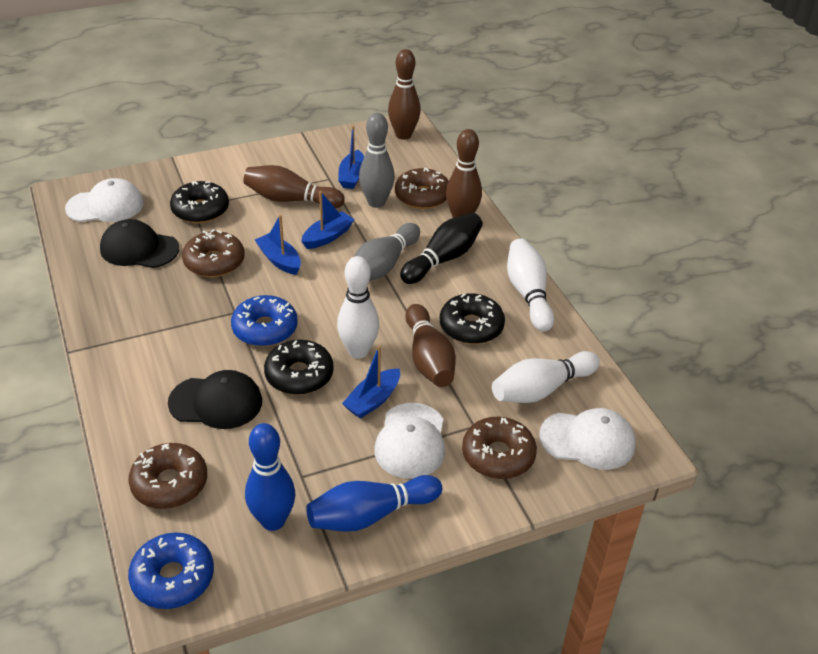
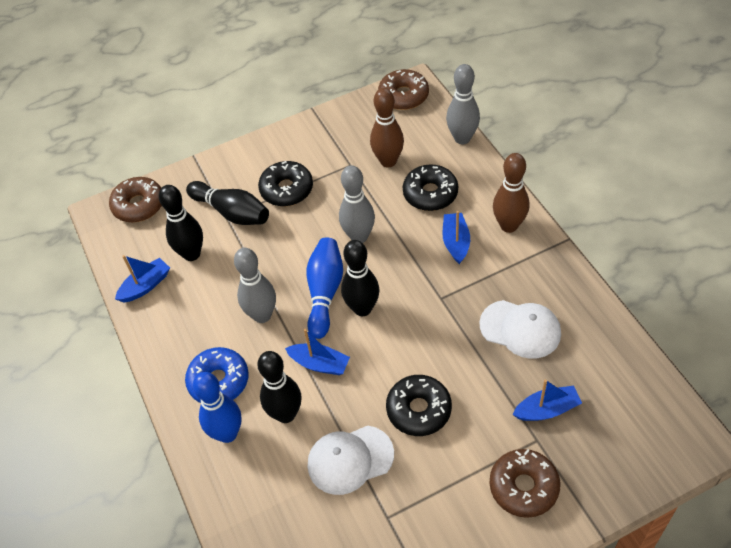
black bowling pin: [400,213,483,284] = 1 -> [159,185,203,261] [186,181,269,225] [257,351,302,423] [341,240,379,316] = 4
black cap: [100,219,179,268] [168,370,262,429] = 2 -> none = 0
blue donut: [128,532,214,609] [231,295,298,347] = 2 -> [185,347,249,403] = 1
brown bowling pin: [243,165,345,208] [388,49,421,140] [405,304,456,387] [446,129,482,218] = 4 -> [370,88,404,167] [493,153,529,233] = 2
brown donut: [129,443,207,509] [182,229,245,277] [395,168,449,209] [462,417,537,479] = 4 -> [109,177,162,223] [378,69,429,110] [489,449,560,518] = 3
grey bowling pin: [354,223,420,281] [359,113,395,208] = 2 -> [234,248,276,323] [339,165,375,243] [446,64,480,145] = 3
white bowling pin: [337,256,379,359] [492,351,600,403] [507,239,554,332] = 3 -> none = 0
white cap: [65,178,144,222] [374,403,445,479] [539,408,636,470] = 3 -> [308,426,394,495] [479,300,561,359] = 2

